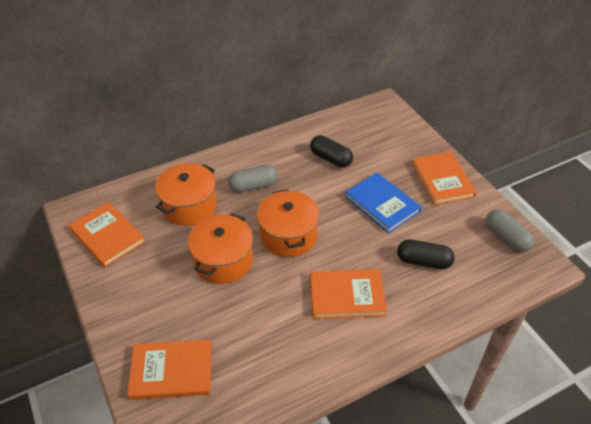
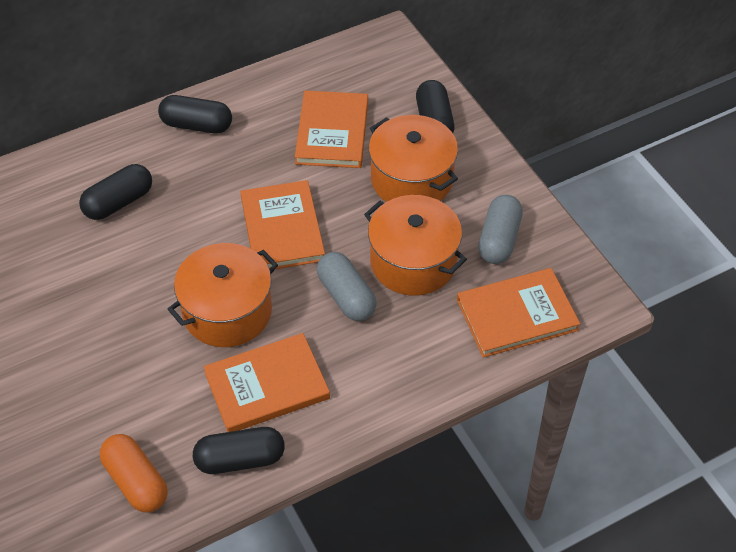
black capsule: [310,135,353,168] [397,239,455,269] = 2 -> [79,164,152,220] [158,95,232,133] [193,427,285,474] [416,80,455,133] = 4
blue book: [345,172,422,233] = 1 -> none = 0
orange capsule: none = 0 -> [100,434,168,512] = 1

